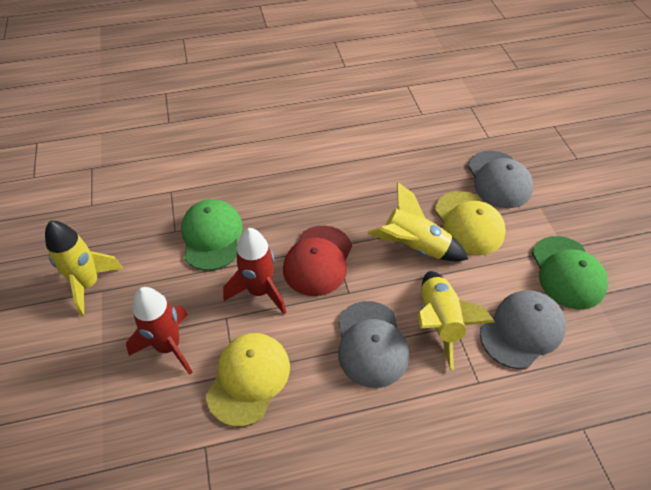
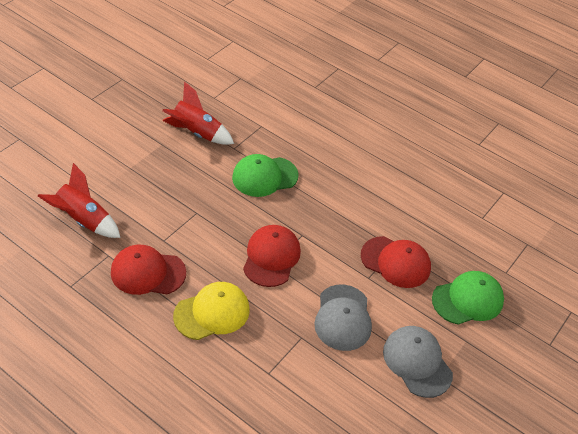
grey cap: [338,301,409,388] [468,151,533,208] [480,290,566,369] = 3 -> [314,285,372,351] [383,326,453,398] = 2
red cap: [283,226,352,296] = 1 -> [111,245,186,295] [243,225,301,287] [361,236,431,288] = 3
yellow cap: [206,333,290,427] [435,191,506,255] = 2 -> [173,282,250,340] = 1
yellow rocket: [45,220,123,316] [368,182,468,261] [418,271,495,370] = 3 -> none = 0

